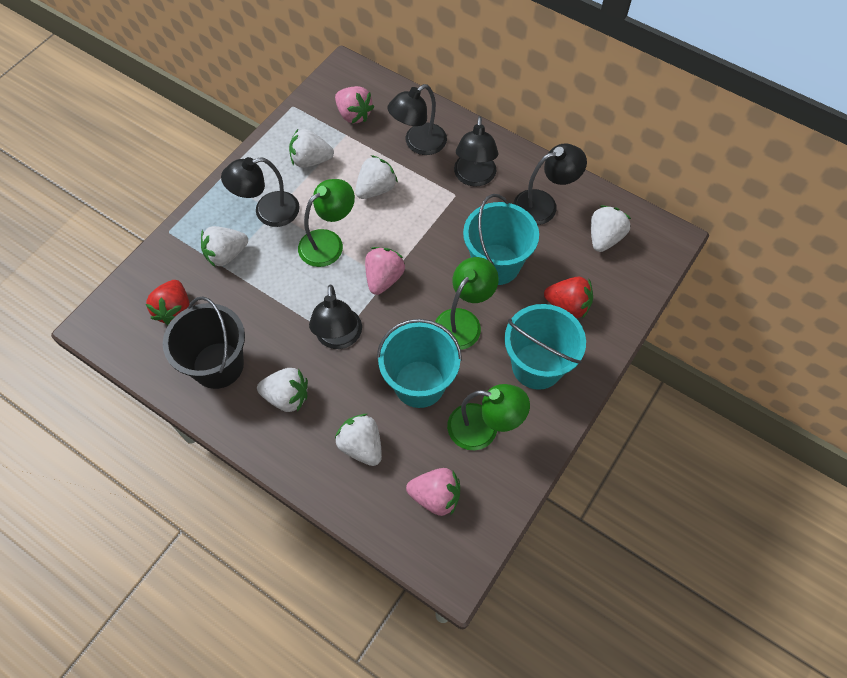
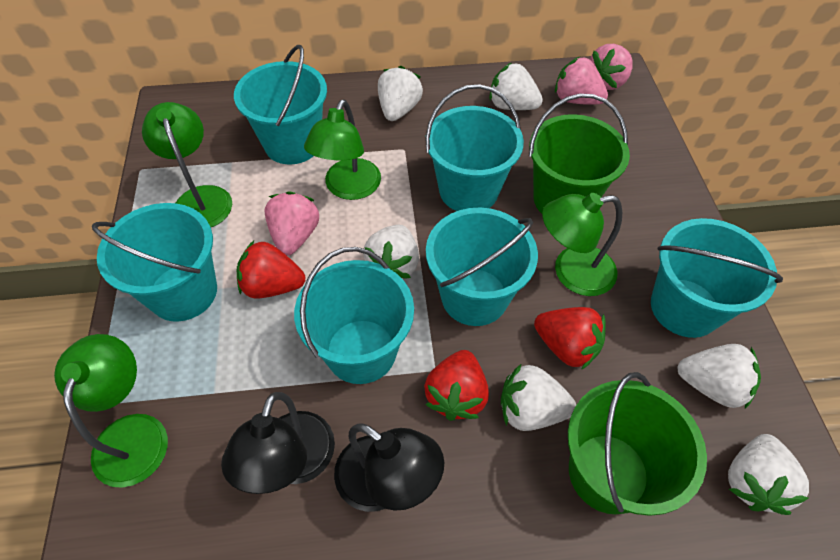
black bucket: [163,296,245,389] = 1 -> none = 0
black lamp: [221,157,300,227] [309,284,362,349] [387,84,447,155] [454,116,498,186] [513,143,587,225] = 5 -> [221,392,335,494] [334,424,444,512] = 2
green bucket: none = 0 -> [529,94,630,213] [568,372,707,516] = 2
green lamp: [298,179,355,267] [435,257,499,350] [447,384,530,450] = 3 -> [54,334,168,488] [142,102,232,227] [304,99,381,200] [542,193,622,296] = 4
red strawberry: [146,280,189,325] [544,277,593,319] = 2 -> [237,241,305,298] [424,350,489,421] [534,307,606,370] = 3
turquoise bucket: [377,319,462,408] [463,194,539,285] [504,304,586,390] = 3 -> [92,203,217,322] [234,45,327,165] [294,247,414,384] [425,84,524,211] [426,208,538,326] [651,218,783,338] = 6

